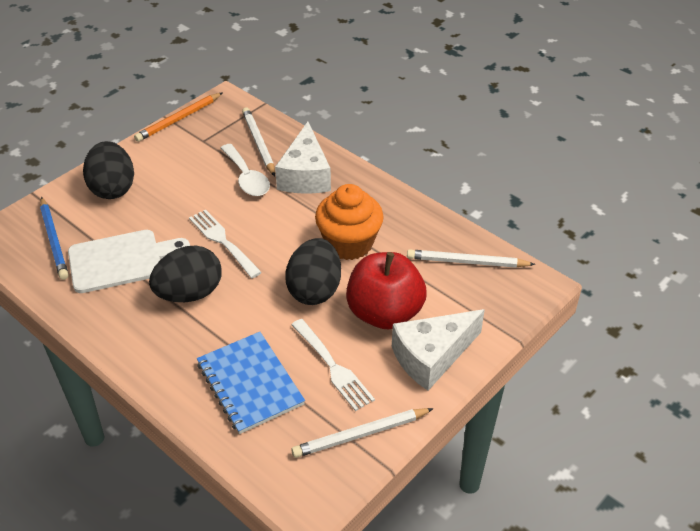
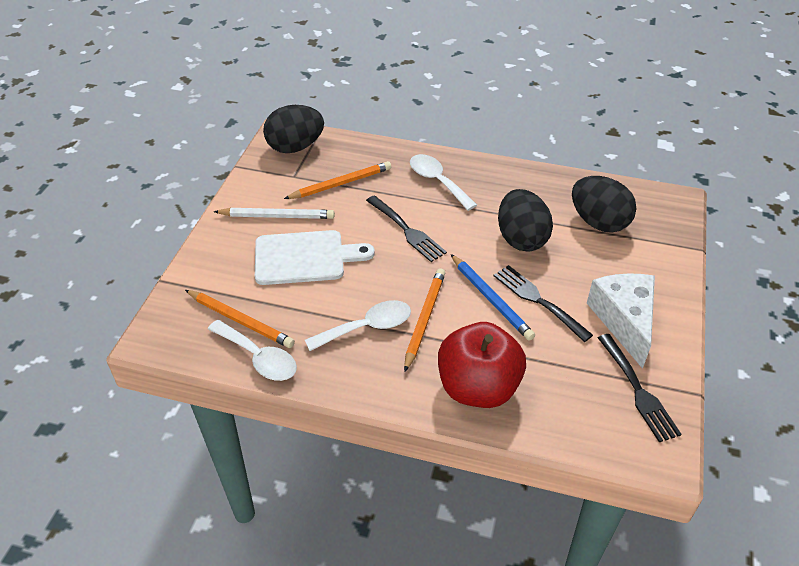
black fork: none = 0 -> [366,195,447,262] [494,265,593,342] [598,334,682,442] = 3
blue notebook: [197,332,305,434] = 1 -> none = 0
orange cupcake: [315,184,384,260] = 1 -> none = 0
orange pencil: [134,92,223,142] = 1 -> [185,290,295,348] [284,161,391,199] [404,268,445,372] = 3
white cheese: [275,122,331,194] [392,309,485,391] = 2 -> [587,273,655,369] = 1
white fork: [189,210,262,278] [291,319,375,411] = 2 -> none = 0
white pencil: [242,107,275,177] [291,408,434,458] [407,249,536,268] = 3 -> [214,208,335,219] = 1
white spoon: [221,144,270,196] = 1 -> [208,320,297,381] [305,300,411,351] [410,154,477,211] = 3

